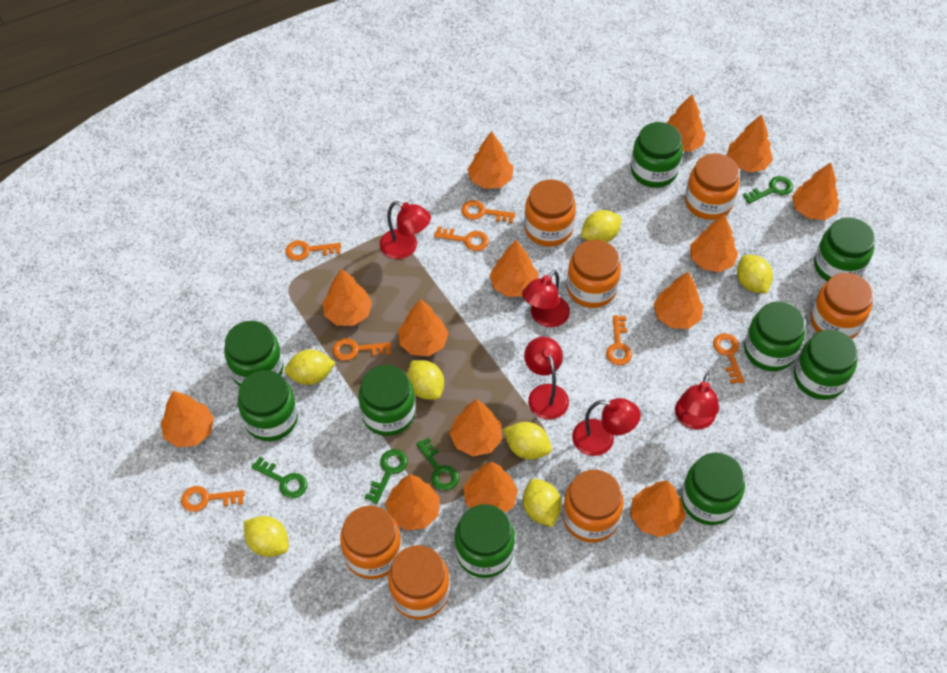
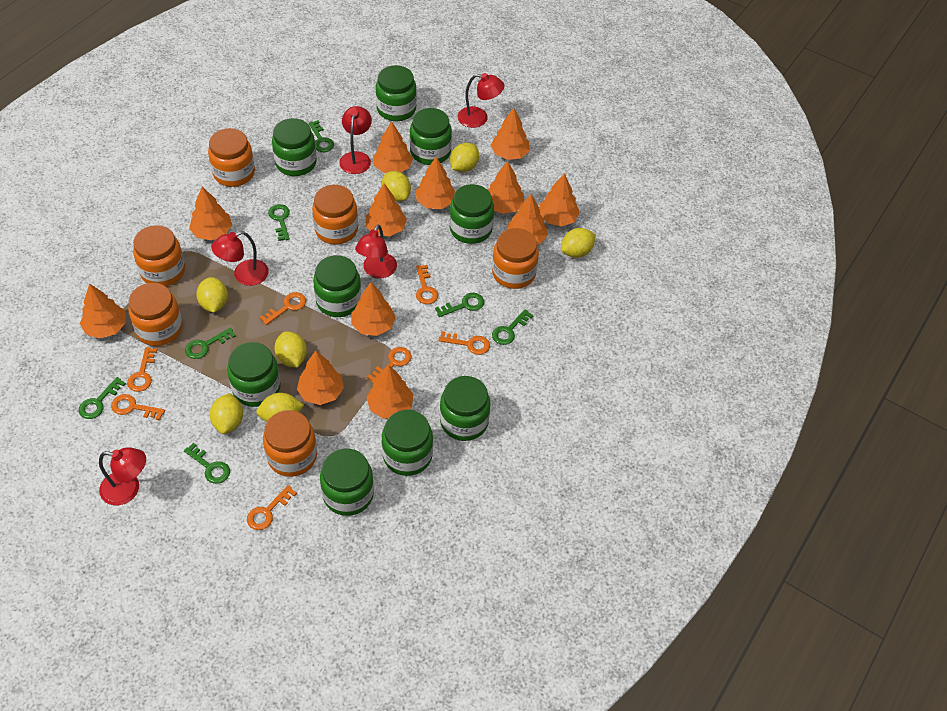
green key: [251,457,307,498] [365,449,408,504] [416,438,459,491] [743,176,793,204] = 4 -> [79,377,126,419] [184,443,230,484] [185,327,236,359] [268,204,290,241] [309,120,334,152] [435,293,484,317] [492,309,534,345] = 7
orange jar: [340,506,402,579] [388,545,450,620] [524,179,576,247] [563,470,624,543] [567,240,621,308] [685,153,740,220] [811,273,873,339] = 7 -> [129,283,183,346] [133,225,185,286] [208,128,255,187] [263,410,317,477] [312,185,358,245] [492,228,539,289] = 6
orange tree: [161,391,214,447] [323,269,372,326] [385,474,440,530] [398,299,449,356] [449,399,502,456] [463,461,518,513] [468,131,513,189] [490,240,539,297] [630,481,686,537] [654,272,703,329] [667,94,706,152] [690,214,738,272] [727,114,773,173] [792,162,839,220] = 14 -> [80,283,126,339] [189,187,232,240] [297,351,344,405] [352,282,396,336] [365,183,407,236] [367,365,414,419] [373,121,413,173] [415,157,455,209] [487,161,524,214] [491,108,530,160] [507,194,548,245] [539,173,580,226] = 12

